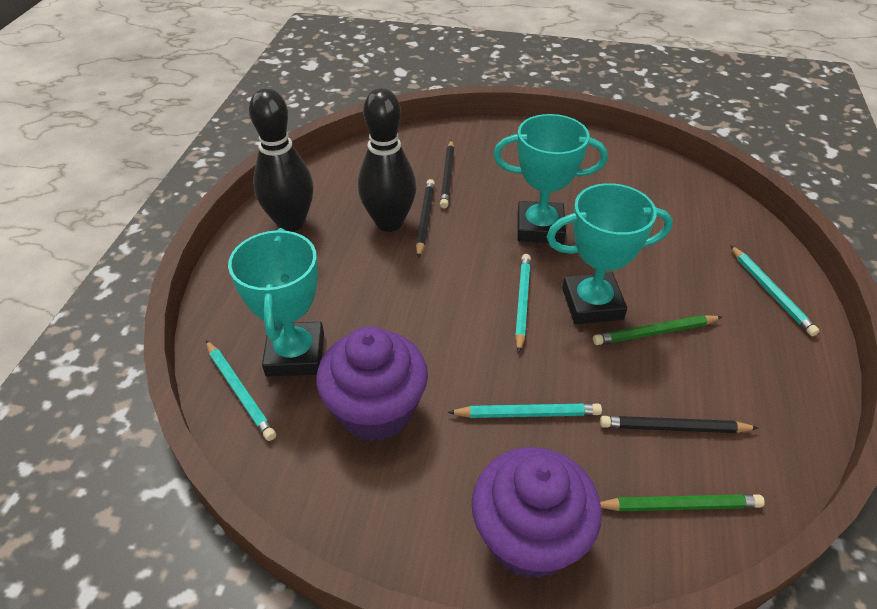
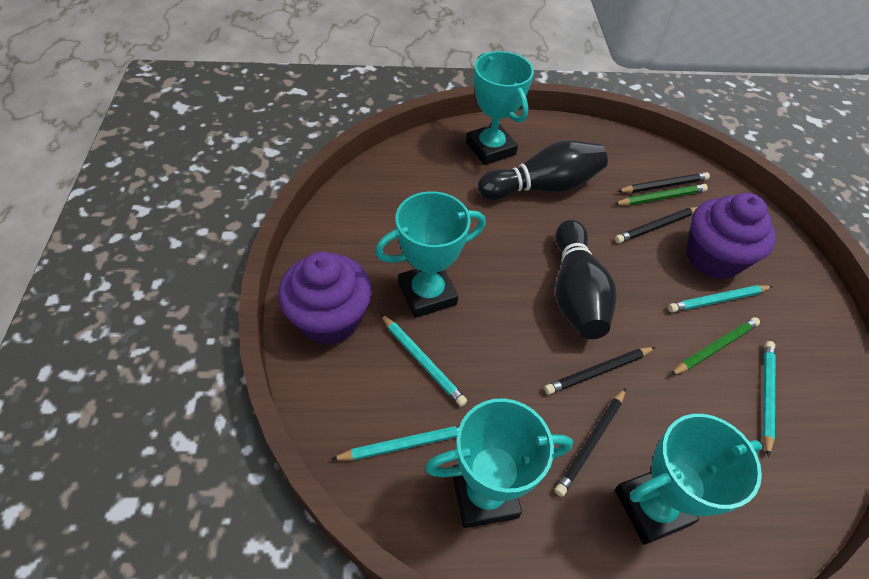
black pencil: [416,179,435,258] [440,140,454,208] [600,416,758,433] = 3 -> [544,347,656,395] [555,388,626,497] [615,207,698,243] [617,172,710,193] = 4
turquoise trophy: [228,228,324,376] [493,114,608,244] [547,183,673,324] = 3 -> [375,191,486,318] [425,398,573,528] [466,51,534,165] [615,414,762,545] = 4

